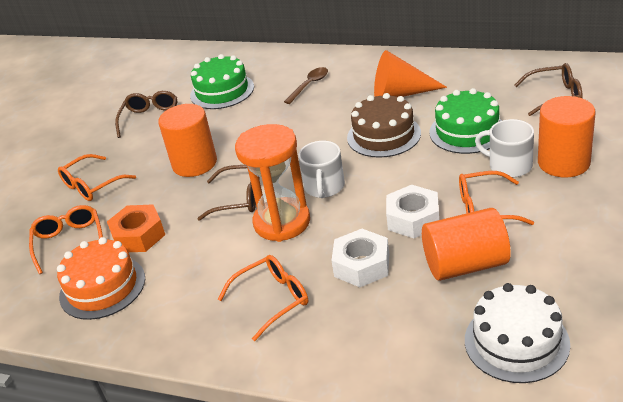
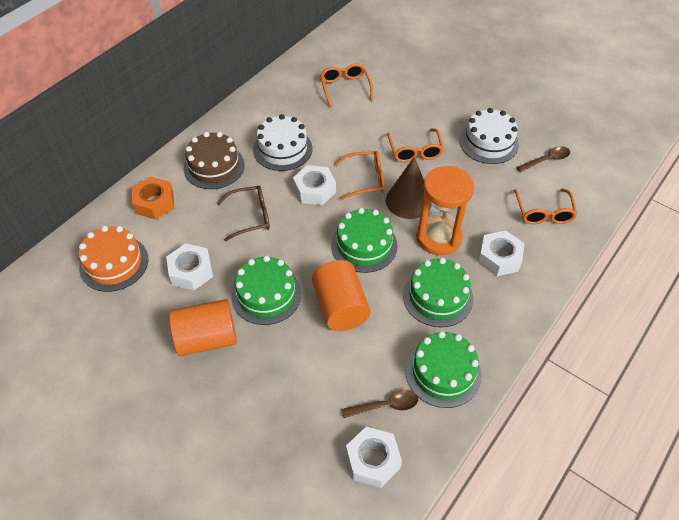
brown cone: none = 0 -> [386,157,432,219] = 1
brown glasses: [115,91,177,138] [197,165,260,221] [514,63,583,116] = 3 -> [217,186,270,241] = 1
brown spoon: [284,67,328,104] = 1 -> [342,390,418,418] [517,146,570,172] = 2
green cake: [190,54,254,109] [429,88,502,154] = 2 -> [231,255,301,325] [331,208,398,273] [403,258,473,327] [406,331,482,408] = 4
orange cone: [374,50,447,97] = 1 -> none = 0
orange cylinder: [158,104,217,177] [422,208,511,281] [538,96,596,177] = 3 -> [169,299,237,356] [312,260,371,331] = 2
white cake: [465,283,570,383] = 1 -> [253,114,313,171] [459,108,519,164] = 2
white mug: [298,141,345,198] [475,119,534,178] = 2 -> none = 0
white nut: [331,229,389,287] [386,185,439,238] = 2 -> [166,243,213,291] [293,165,336,205] [346,427,402,488] [478,230,525,276] = 4

